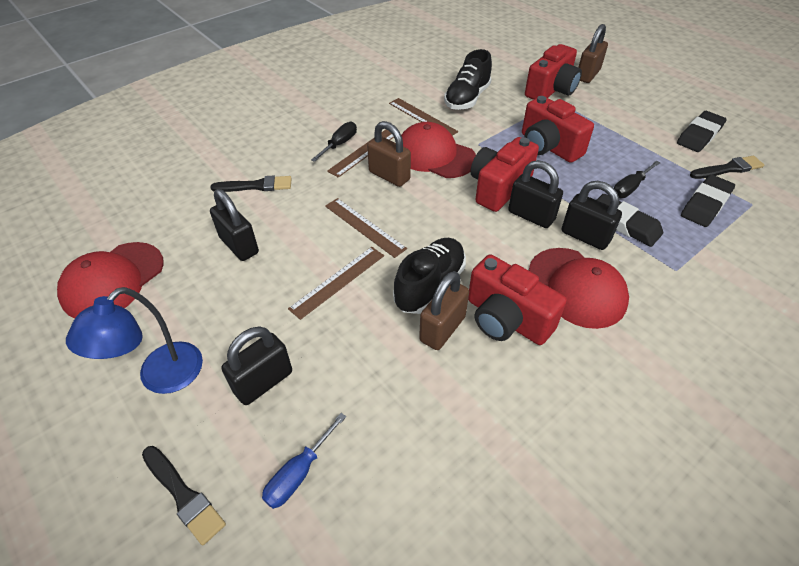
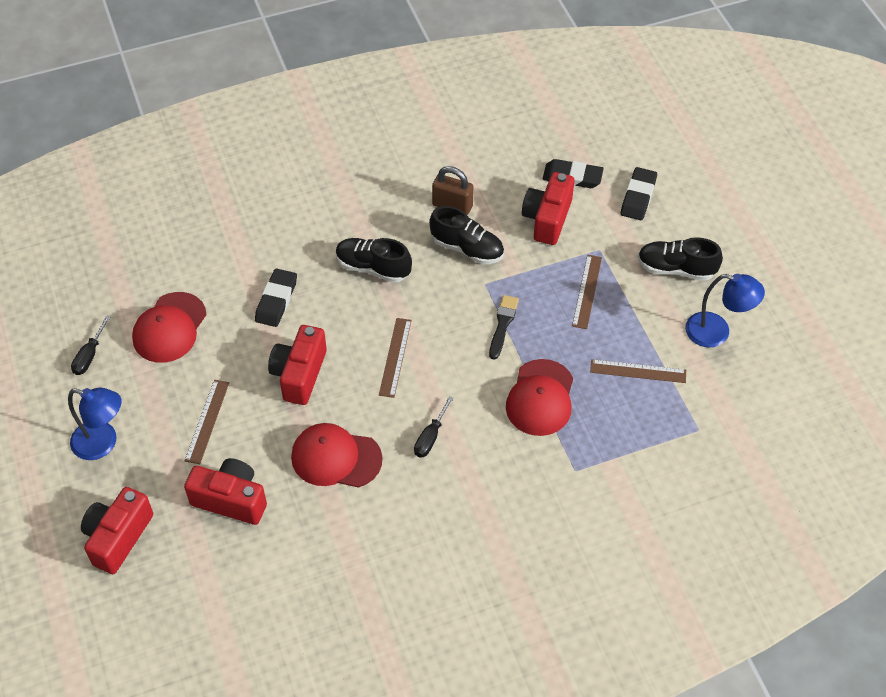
black brush: [142,446,226,545] [210,176,292,192] [690,156,764,179] = 3 -> [489,295,519,360] = 1
black padlock: [210,189,259,261] [221,327,292,405] [508,160,563,228] [561,181,622,250] = 4 -> none = 0
black shoe: [393,238,466,314] [444,49,492,110] = 2 -> [336,238,412,283] [429,206,504,264] [638,237,723,281] = 3
blue lamp: [66,287,203,394] = 1 -> [68,388,122,460] [685,274,765,348] = 2
blue screwdriver: [262,413,346,509] = 1 -> none = 0
brown padlock: [367,121,411,187] [419,271,469,350] [578,24,608,83] = 3 -> [432,166,474,215] = 1

